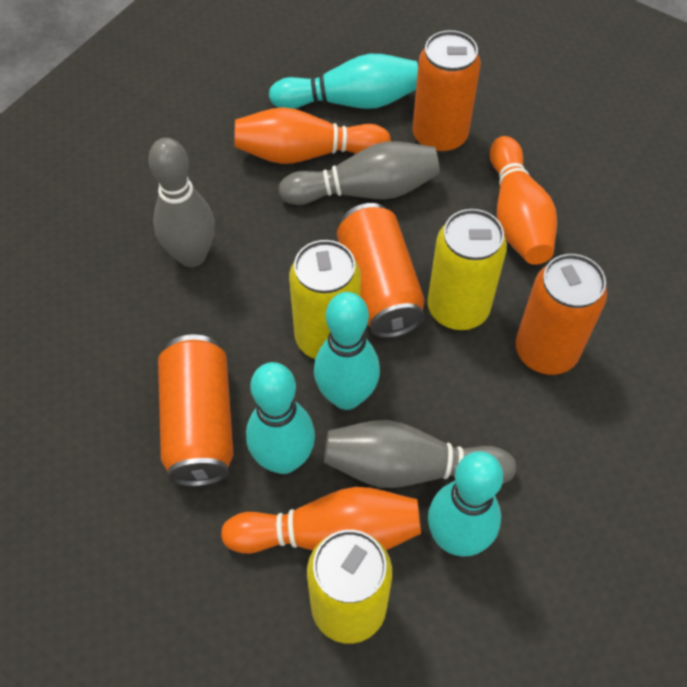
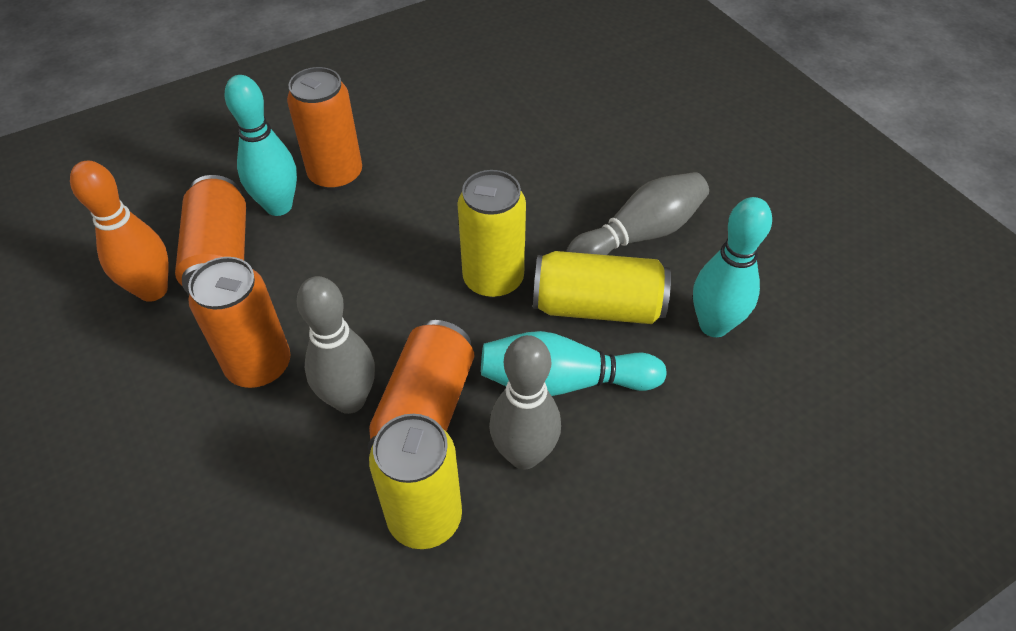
orange bowling pin: [221,487,421,554] [234,107,391,164] [490,136,557,265] = 3 -> [70,161,169,302] = 1
turquoise bowling pin: [246,362,315,474] [269,54,418,109] [314,292,380,410] [428,451,503,557] = 4 -> [225,75,297,216] [481,331,666,396] [693,197,772,337] = 3

